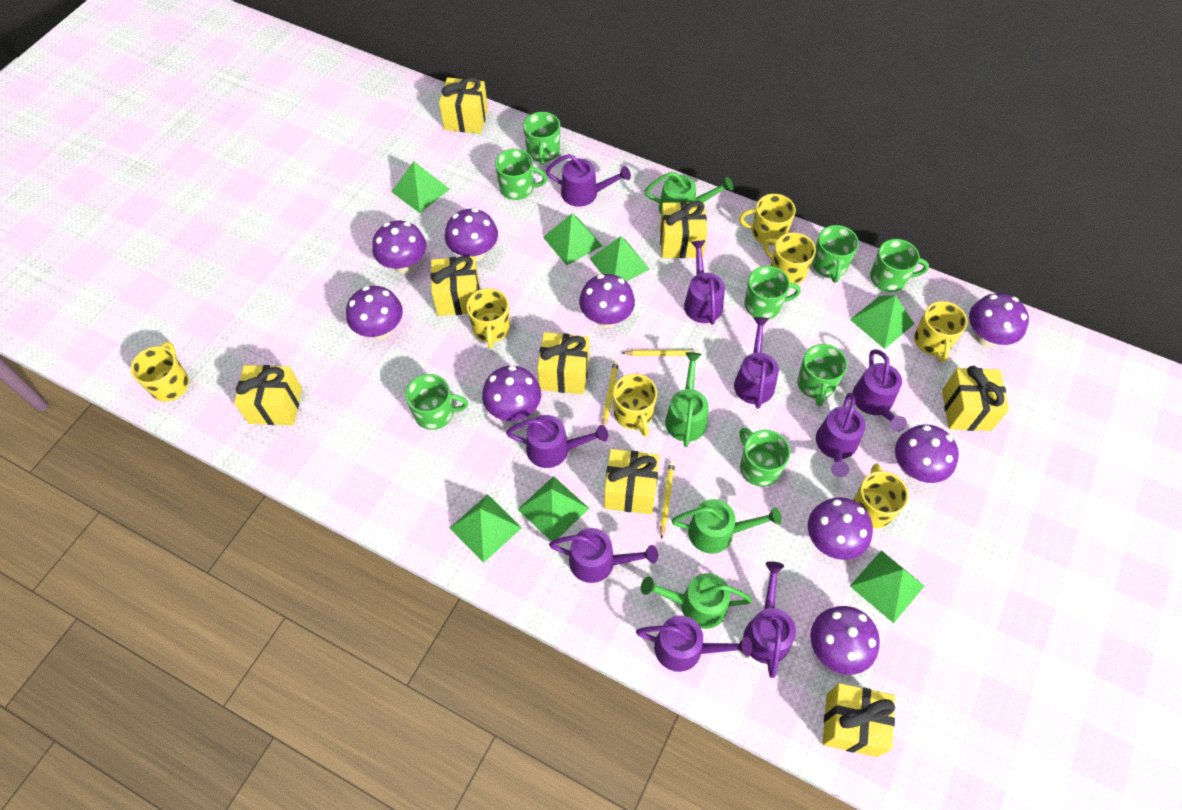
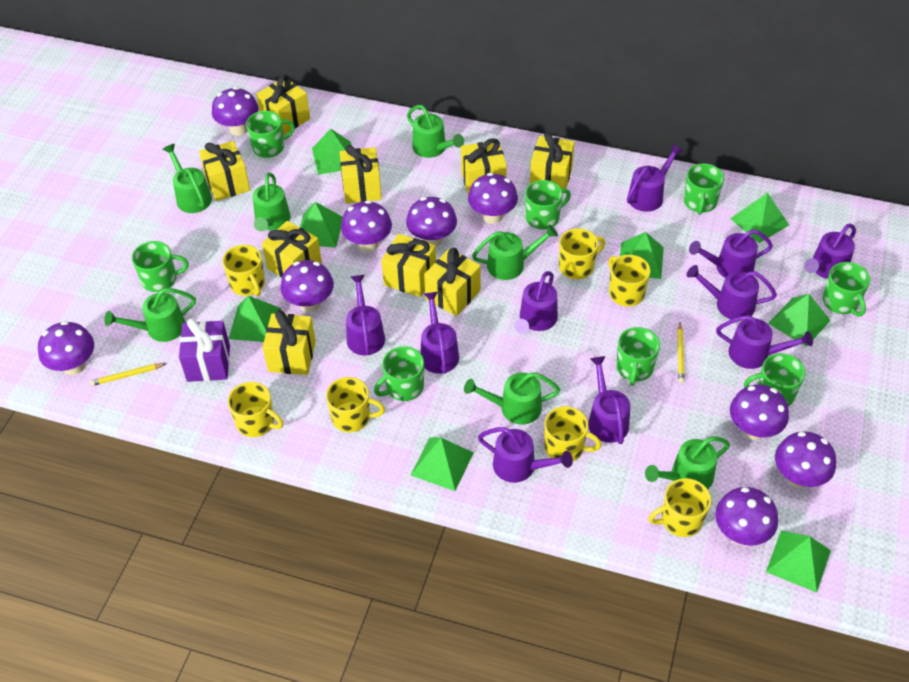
green pyramid: [391,161,450,213] [450,494,522,563] [517,476,589,541] [543,213,602,265] [589,236,650,282] [850,295,914,349] [850,550,924,623] = 7 -> [229,295,281,342] [300,202,343,248] [312,129,351,175] [410,437,474,491] [620,232,664,279] [730,193,789,243] [766,531,831,593] [768,294,831,347] = 8
green watering can: [641,573,752,629] [645,172,733,214] [665,352,709,447] [672,499,782,554] = 4 -> [104,288,196,342] [163,144,212,213] [253,173,290,231] [407,105,464,158] [464,372,560,425] [472,224,558,280] [645,436,730,489] = 7
purple gift: none = 0 -> [179,318,230,382] = 1
purple watering can: [506,415,608,468] [546,154,631,207] [549,528,658,583] [636,616,752,672] [684,240,725,325] [734,317,779,409] [743,561,796,678] [816,393,865,477] [852,349,907,432] = 9 -> [346,275,385,355] [420,292,459,374] [478,427,573,483] [514,271,558,334] [588,356,630,444] [627,144,683,212] [687,265,777,319] [689,229,773,278] [716,315,813,369] [804,223,856,279] = 10
yellow gift: [234,365,302,425] [430,256,480,316] [439,77,488,134] [537,332,589,394] [604,449,659,514] [660,201,707,258] [822,683,895,757] [942,366,1009,431] = 8 -> [199,141,250,201] [256,75,310,135] [262,221,322,278] [263,310,316,375] [340,145,382,204] [381,234,436,297] [424,248,481,316] [461,138,507,194] [530,132,575,189] = 9
yellow pencil: [602,360,619,426] [622,350,699,356] [660,461,675,539] = 3 -> [90,363,165,386] [677,323,685,384] = 2

